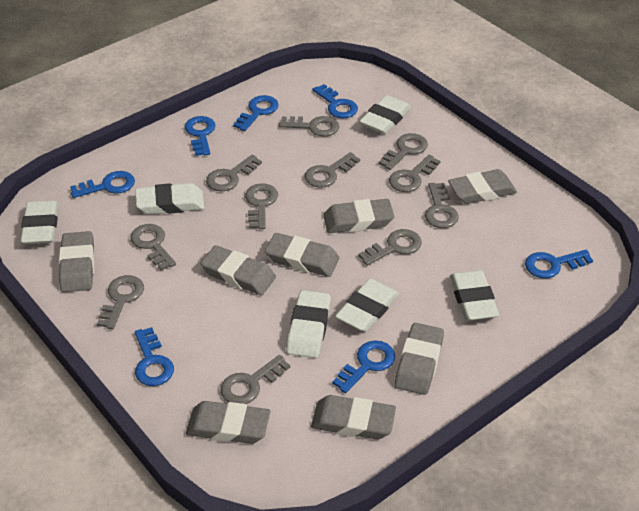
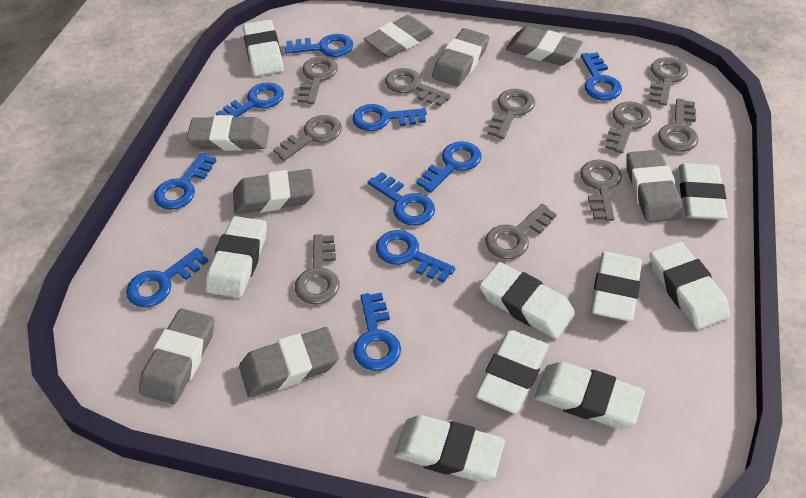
blue key: [70,171,135,198] [135,327,174,386] [185,116,216,156] [233,95,279,131] [313,84,358,118] [332,340,395,393] [525,250,593,278] = 7 -> [126,248,209,307] [154,153,217,210] [216,82,284,117] [285,34,353,57] [352,104,427,131] [353,293,401,371] [368,172,435,226] [376,230,456,283] [417,141,482,193] [581,52,622,101] = 10
grey key: [97,275,144,329] [130,224,176,270] [206,155,262,191] [220,355,290,404] [245,183,278,229] [279,116,339,137] [305,152,360,188] [358,229,422,266] [379,133,428,170] [389,155,440,192] [425,183,459,228] = 11 -> [273,115,342,161] [295,234,339,305] [297,56,338,104] [385,68,451,106] [485,204,557,259] [487,89,535,139] [580,160,622,221] [605,101,652,154] [649,57,688,105] [658,98,698,152] = 10
white eraser: [20,200,58,244] [135,183,204,214] [286,290,331,358] [335,279,399,332] [359,95,411,134] [450,270,499,321] = 6 -> [206,216,267,298] [243,20,284,76] [394,415,505,482] [476,330,549,413] [479,262,575,339] [535,361,645,429] [591,251,642,322] [650,242,730,329] [679,163,728,220] = 9

